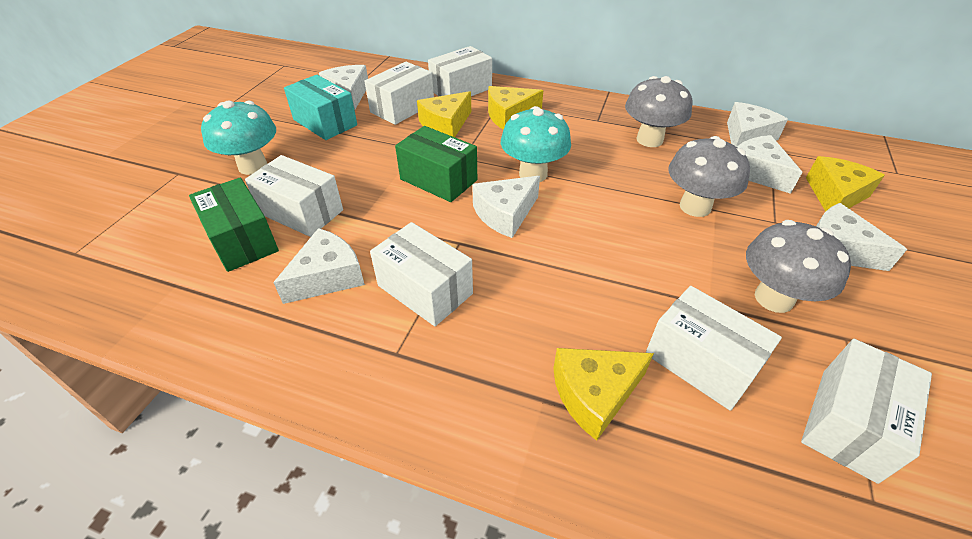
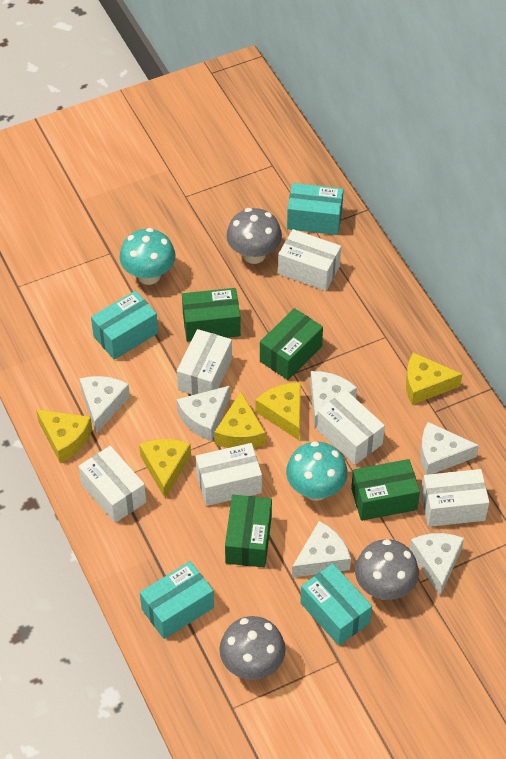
green box: [189,178,279,272] [395,126,477,202] = 2 -> [182,288,241,342] [225,495,272,567] [260,308,323,380] [351,459,420,521] = 4
turquoise box: [284,75,357,140] = 1 -> [91,291,158,360] [140,561,214,639] [287,183,344,235] [300,564,372,646] = 4
yellow cheese: [417,91,471,137] [488,86,543,130] [553,348,654,441] [806,156,885,212] = 4 -> [36,409,92,463] [139,439,191,498] [215,392,266,448] [255,382,301,440] [406,353,462,405] = 5

